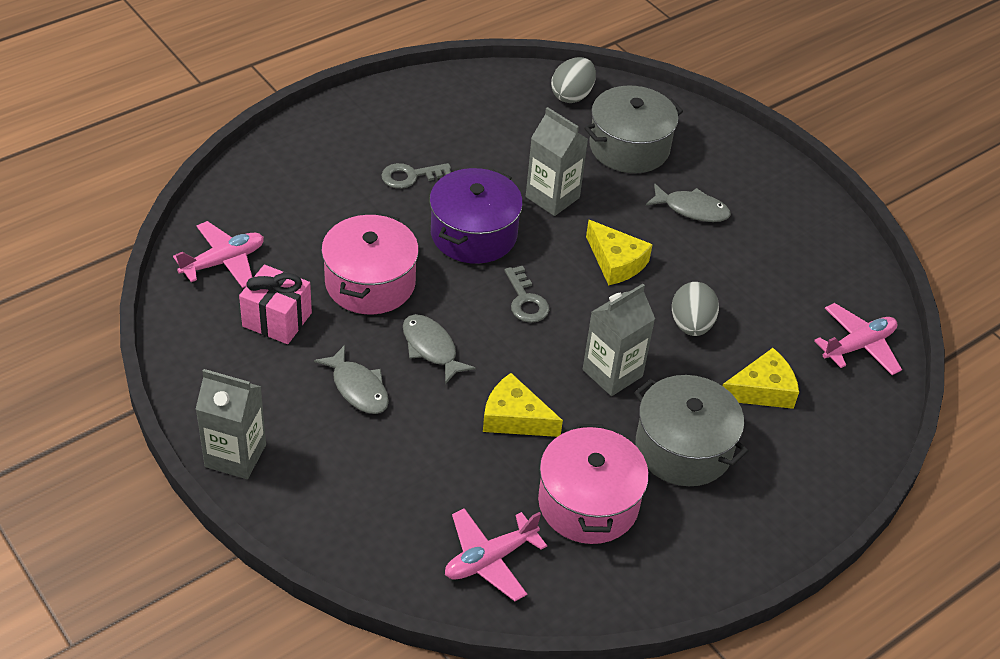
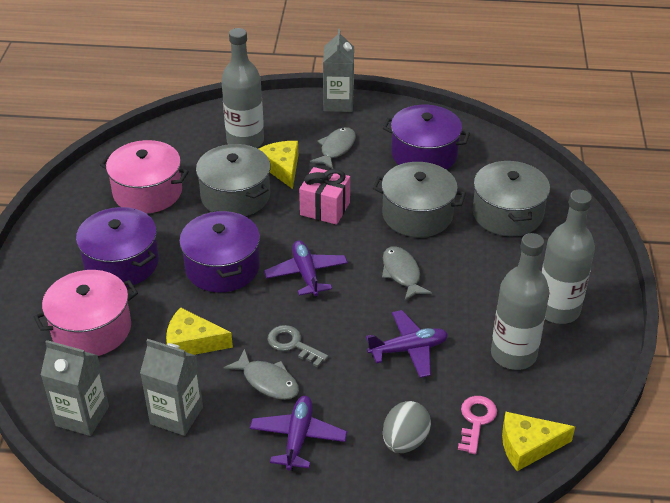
grey bottle: none = 0 -> [221,28,264,148] [491,233,549,370] [542,190,595,324] = 3
grey egg: [551,57,596,103] [672,282,719,336] = 2 -> [383,401,431,453] = 1
grey key: [381,163,451,189] [504,266,549,323] = 2 -> [267,325,328,368] = 1
grey pot: [584,86,683,173] [634,375,748,486] = 2 -> [196,144,271,216] [373,162,466,237] [472,160,550,236] = 3
pink key: none = 0 -> [458,396,497,454] = 1
pink plane: [173,221,264,288] [445,508,547,601] [814,303,902,375] = 3 -> none = 0
purple plane: none = 0 -> [250,396,347,471] [264,240,348,298] [366,310,448,378] = 3
purple pot: [429,168,523,264] = 1 -> [76,207,159,287] [179,211,260,292] [383,105,470,170] = 3

